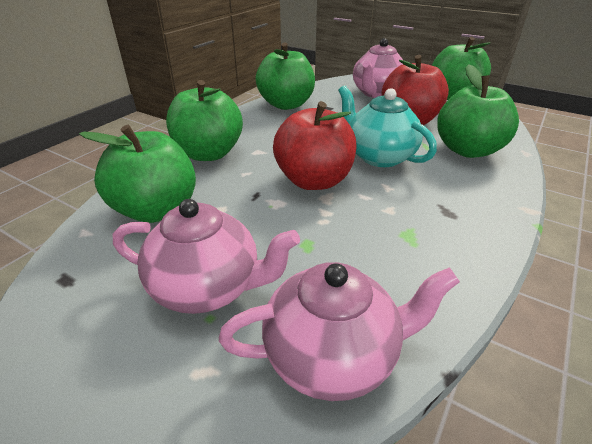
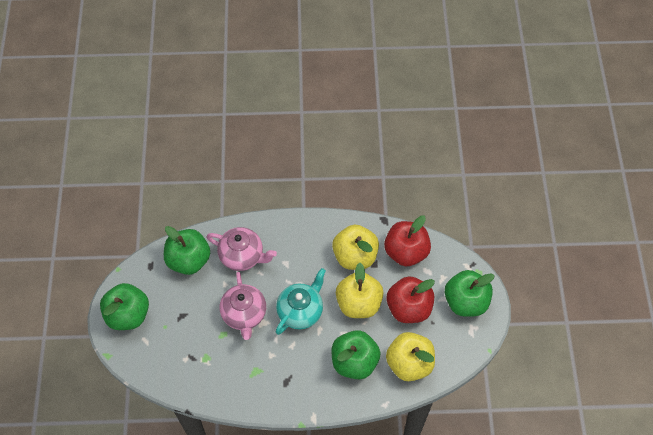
green apple: [79,125,196,223] [166,80,243,161] [256,43,315,110] [432,37,491,100] [437,64,519,158] = 5 -> [100,283,149,330] [164,226,210,275] [331,330,381,379] [445,270,495,317] = 4
pink teapot: [113,199,300,314] [219,262,460,401] [353,38,403,98] = 3 -> [207,227,277,271] [220,272,266,340] = 2
yellow apple: none = 0 -> [332,225,379,270] [336,263,384,318] [386,332,435,381] = 3

